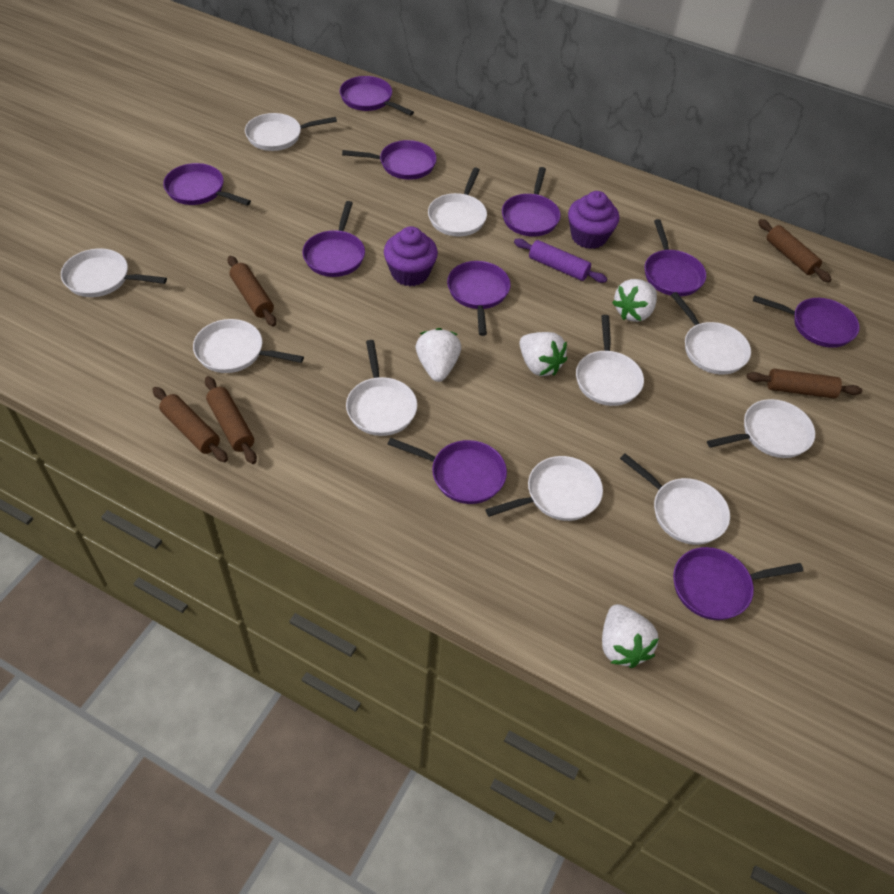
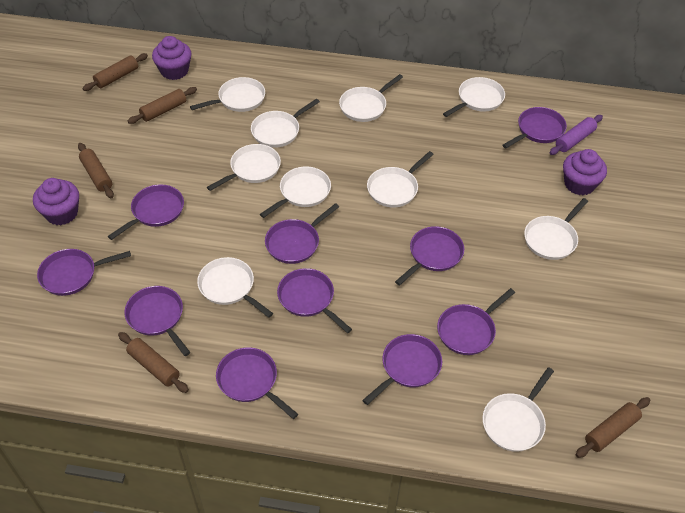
purple cupcake: [384,226,438,286] [568,191,619,249] = 2 -> [33,178,79,225] [152,36,191,80] [563,149,607,195] = 3
white strawberry: [416,328,461,382] [519,332,567,376] [602,604,659,668] [612,279,657,322] = 4 -> none = 0

